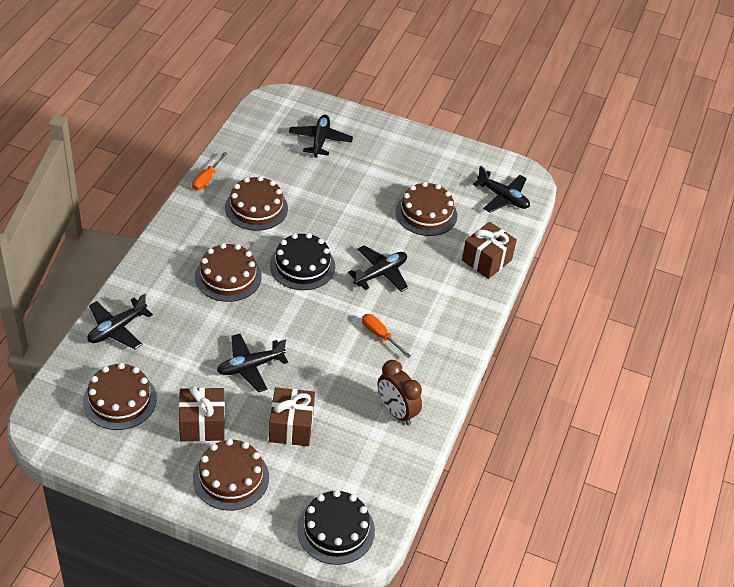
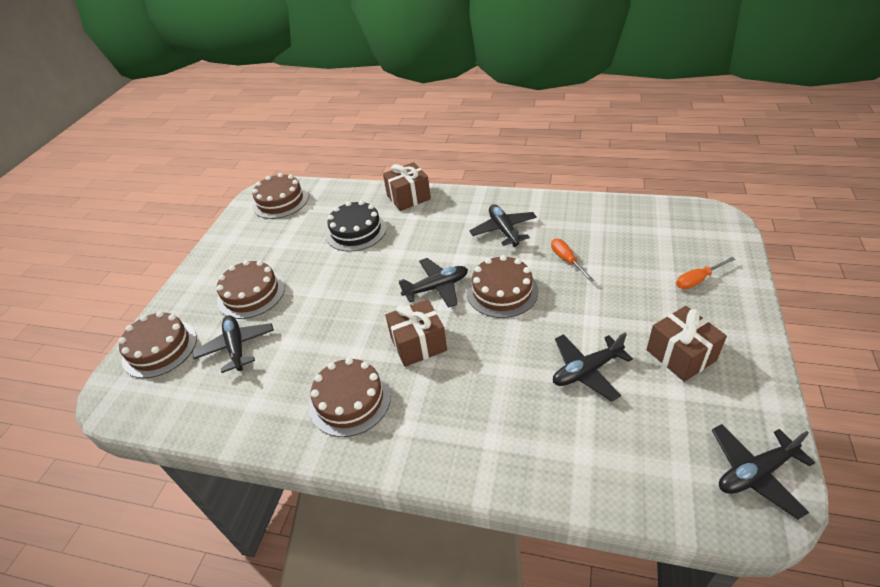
black cake: [270,233,335,290] [297,490,375,565] = 2 -> [326,200,387,252] = 1
brown clock: [378,360,422,425] = 1 -> none = 0

